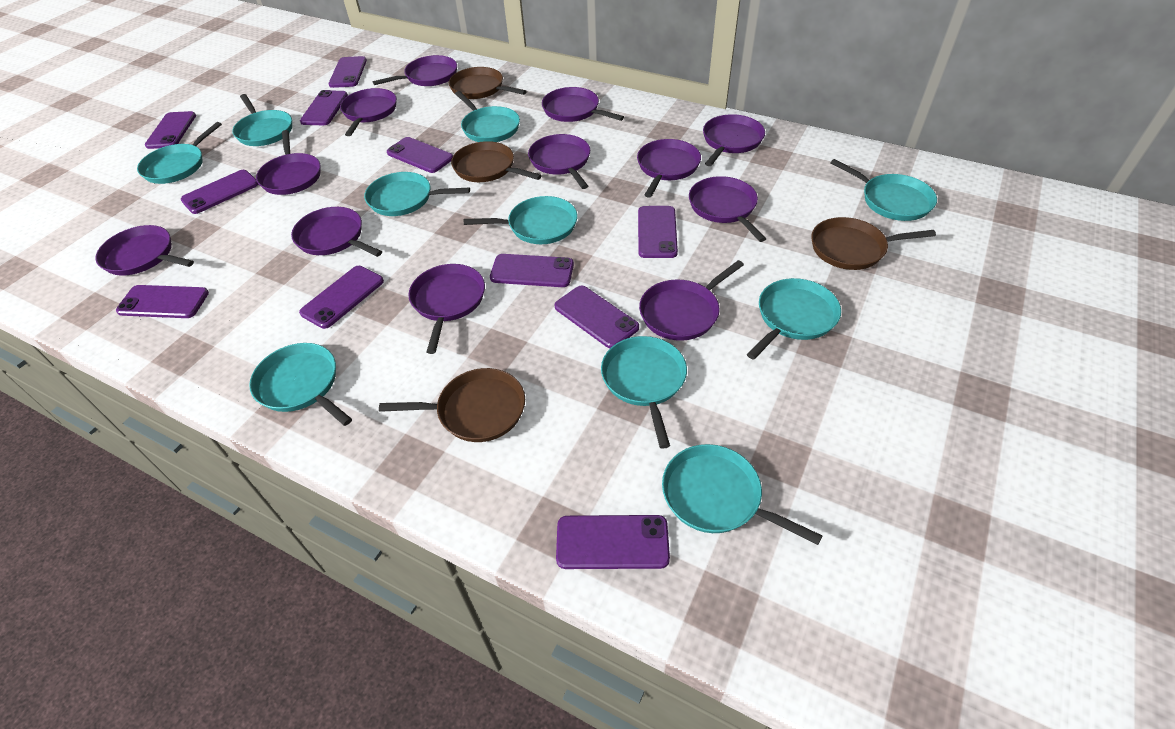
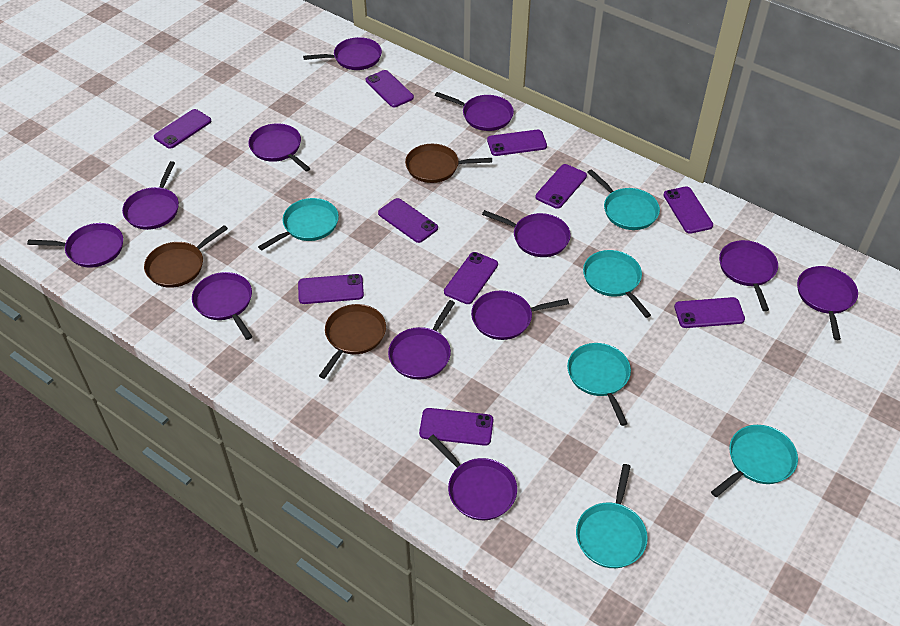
brown pan: [379,368,525,442] [449,67,527,99] [451,141,542,182] [811,217,936,270] = 4 -> [144,225,228,288] [319,304,386,379] [405,144,492,183] = 3
purple phone: [116,285,209,318] [145,111,196,149] [181,170,258,214] [299,266,384,329] [300,90,348,125] [329,56,367,88] [387,137,453,173] [490,254,574,287] [554,286,639,349] [556,515,670,569] [638,206,678,258] = 11 -> [154,109,212,149] [298,274,364,304] [366,70,414,107] [378,198,438,243] [419,408,493,446] [444,252,498,304] [487,130,547,156] [535,164,587,209] [663,186,713,234] [674,297,745,328] = 10
turquoise pan: [137,122,222,184] [232,94,292,146] [249,343,352,426] [364,172,470,216] [455,91,520,142] [464,196,577,244] [601,336,687,449] [662,444,822,545] [747,278,841,360] [830,159,937,221] = 10 -> [258,198,339,250] [567,343,631,426] [576,464,648,568] [583,250,651,318] [587,169,660,230] [711,425,798,497] = 6

